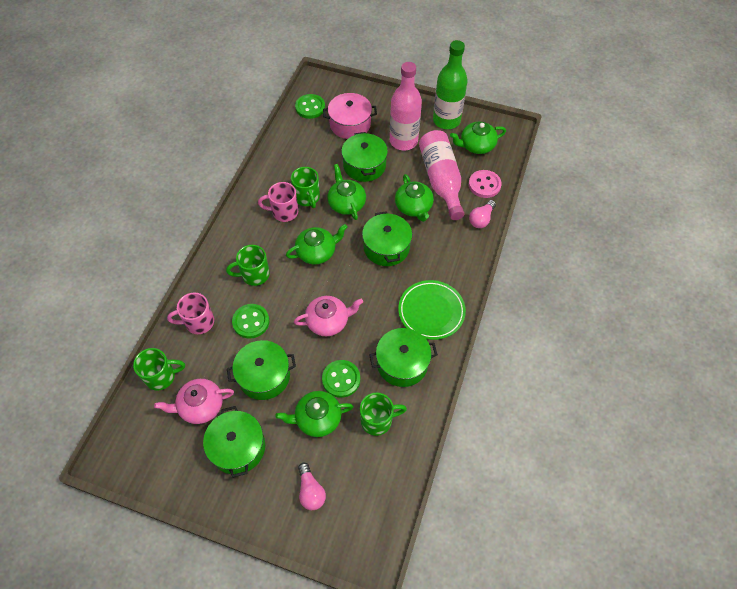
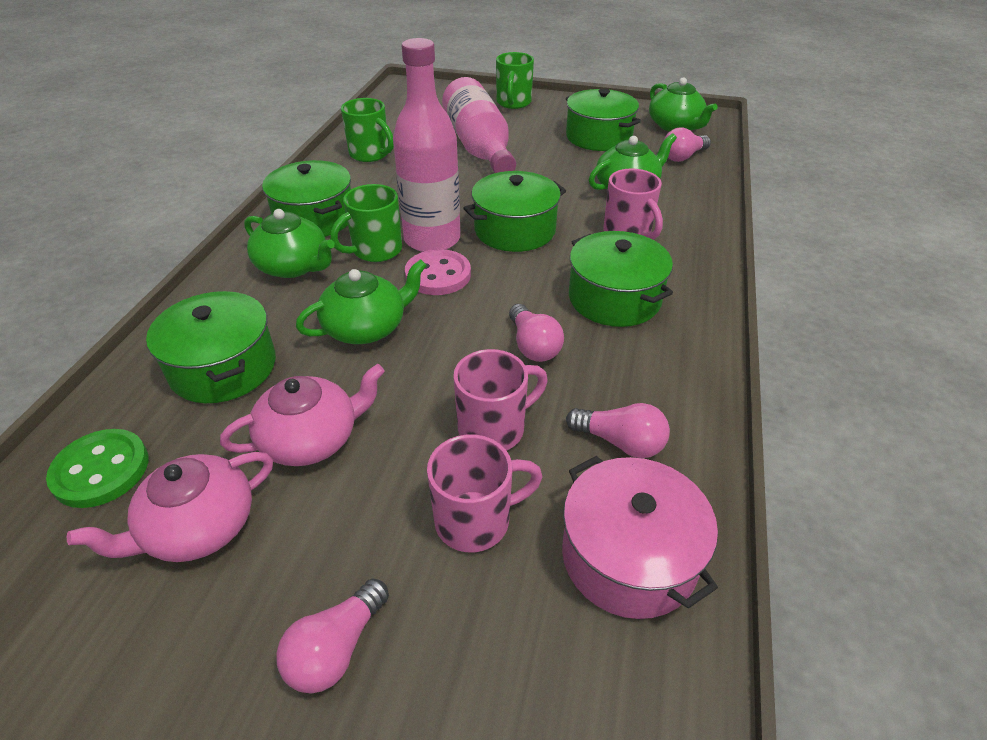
green bottle: [433,40,468,129] = 1 -> none = 0
green button: [232,304,269,339] [295,94,325,119] [322,360,360,398] = 3 -> [46,429,149,508] = 1
green mug: [133,348,185,391] [226,245,270,286] [291,167,320,208] [360,393,407,436] = 4 -> [330,184,402,262] [341,98,394,162] [496,52,534,109] = 3
green plate: [398,280,466,340] = 1 -> none = 0
green teapot: [275,391,353,437] [286,224,348,265] [327,164,366,220] [395,174,434,222] [450,122,506,154] = 5 -> [244,209,335,278] [296,259,427,344] [589,133,677,190] [649,77,718,131] = 4
pink light bulb: [298,463,326,510] [469,200,496,228] = 2 -> [276,579,389,693] [509,304,564,362] [566,403,670,458] [664,127,711,162] = 4
pink mug: [167,293,214,334] [258,182,298,222] = 2 -> [427,434,543,552] [453,349,548,451] [603,168,663,240] = 3

